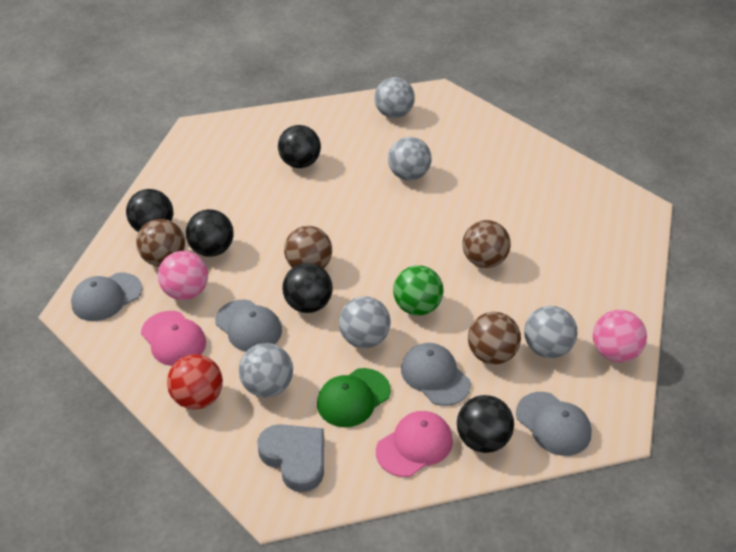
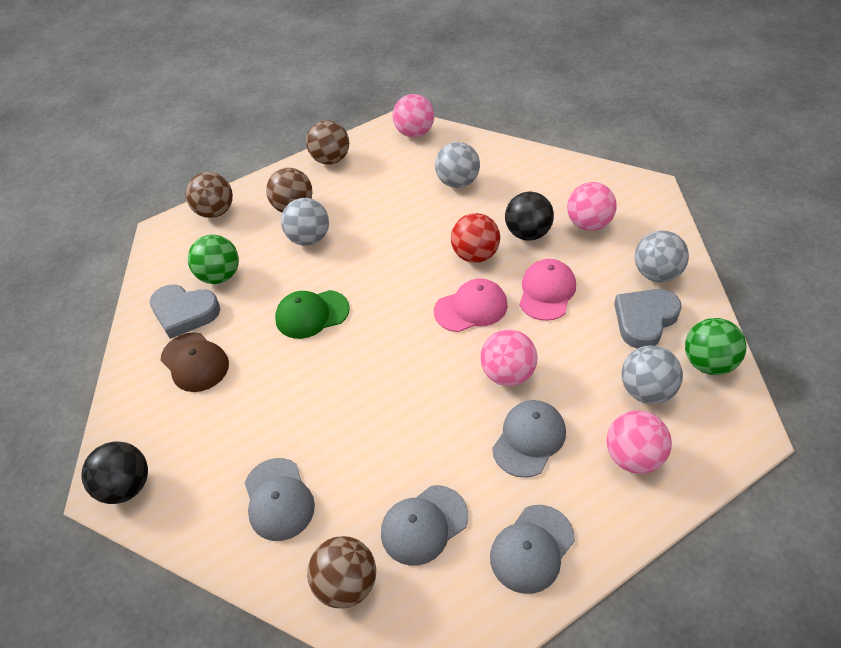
black ball: [126,189,173,232] [186,209,234,257] [278,125,321,168] [282,263,333,313] [457,395,514,453] = 5 -> [81,441,148,504] [505,192,554,241] = 2
brown cap: none = 0 -> [161,332,229,392] = 1
green ball: [393,265,444,316] = 1 -> [188,235,239,284] [685,318,747,375] = 2
grey ball: [239,343,293,398] [339,296,391,348] [374,77,415,118] [388,137,432,181] [524,306,577,358] = 5 -> [281,198,329,246] [435,142,480,188] [621,345,683,404] [635,230,689,282] = 4
grey heart: [257,424,324,492] = 1 -> [150,285,220,339] [614,289,682,349] = 2
pink ball: [158,251,208,300] [593,310,647,362] = 2 -> [393,94,434,138] [480,330,537,386] [567,182,617,231] [606,411,672,474] = 4

